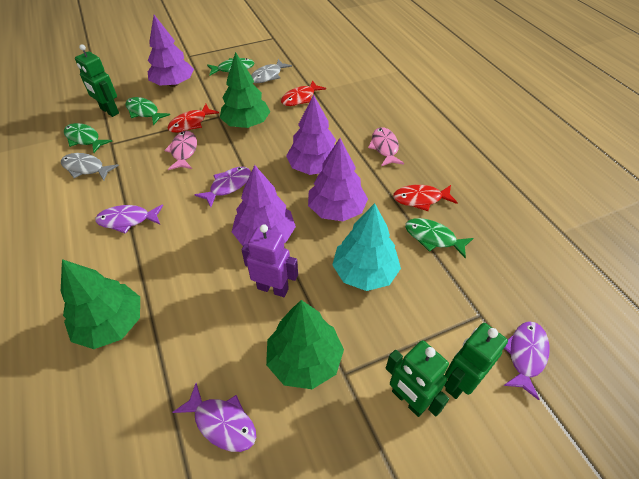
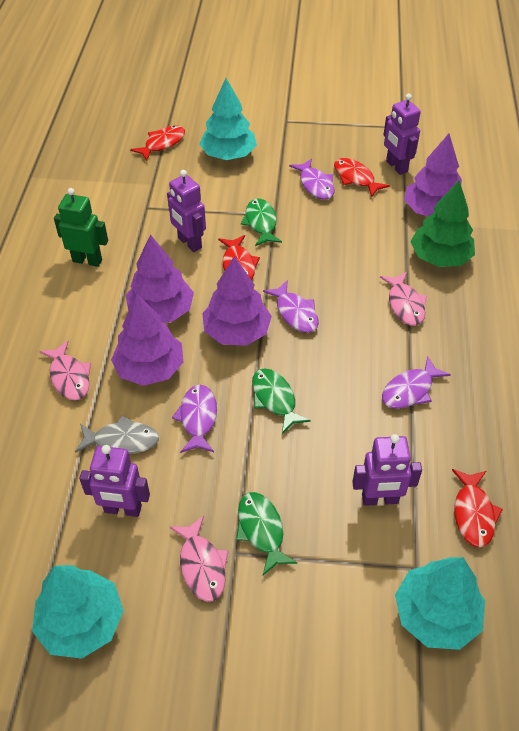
green fish: [64,123,112,153] [125,97,170,125] [207,58,254,75] [405,218,474,258] = 4 -> [236,492,297,575] [241,198,282,246] [252,369,311,434] = 3
green robot: [75,44,119,117] [386,340,449,417] [444,323,508,399] = 3 -> [54,188,108,267] = 1
green tree: [61,259,140,349] [220,52,270,128] [266,300,344,389] = 3 -> [410,180,475,267] = 1
grey fish: [61,153,119,181] [251,59,292,83] = 2 -> [75,416,159,454] = 1
pink fish: [164,131,197,170] [368,127,404,166] = 2 -> [39,340,91,400] [170,516,228,602] [380,272,427,326] = 3
purple robot: [242,224,298,297] = 1 -> [79,445,150,517] [167,170,206,252] [352,434,422,506] [384,94,421,175] = 4
red fish: [167,104,219,133] [281,80,326,106] [393,185,458,211] = 3 -> [130,125,185,161] [218,235,260,280] [334,158,390,197] [452,469,503,548] = 4
turquoise tree: [332,203,401,291] = 1 -> [32,565,124,659] [199,78,257,160] [395,557,485,650] = 3

